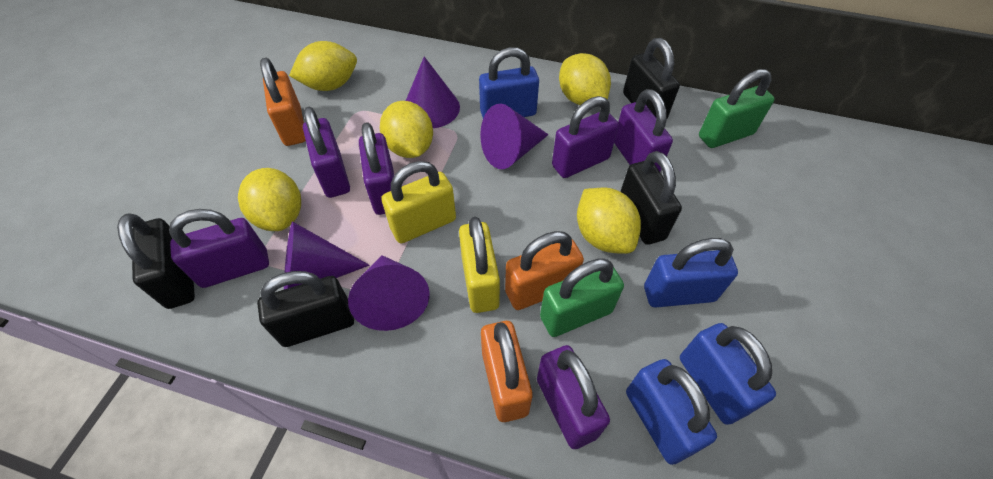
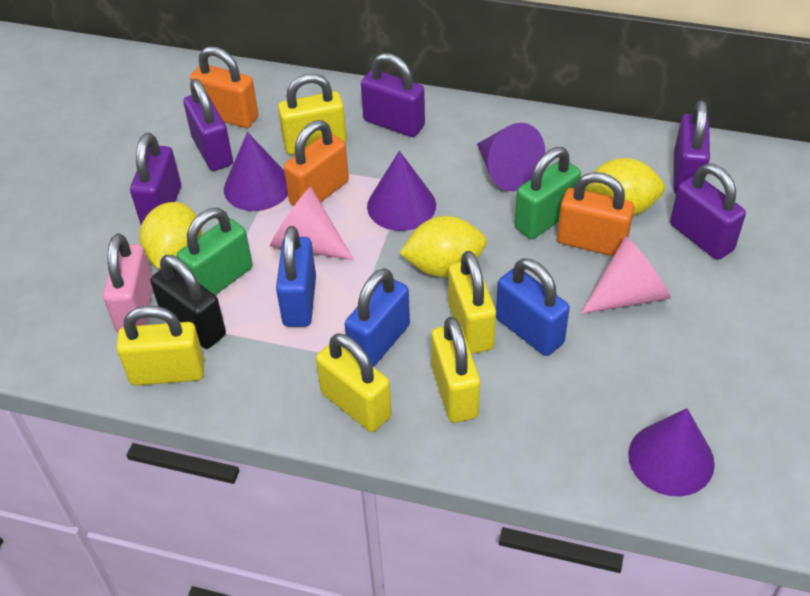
black padlock: [117,213,195,309] [257,271,354,347] [620,151,682,245] [623,38,680,118] = 4 -> [150,255,226,349] = 1
blue padlock: [479,47,539,118] [626,359,717,465] [644,238,738,308] [680,323,776,425] = 4 -> [276,226,316,327] [345,268,410,367] [496,258,570,356] = 3
pink cone: none = 0 -> [270,187,354,261] [581,236,671,314] = 2
pink padlock: none = 0 -> [103,234,153,333] = 1
purple padlock: [169,209,269,288] [303,107,350,198] [359,122,394,215] [537,345,610,449] [552,96,619,178] [614,89,673,172] = 6 -> [130,133,181,225] [183,79,233,171] [361,53,425,137] [670,163,746,260] [674,100,710,194] = 5
yellow lemon: [238,168,301,231] [289,41,357,91] [380,101,433,158] [559,53,611,105] [577,188,641,254] = 5 -> [140,202,202,269] [399,216,487,277] [585,158,666,216] = 3
yellow padlock: [381,161,456,243] [459,217,500,313] = 2 -> [116,305,205,386] [278,74,347,155] [316,333,392,432] [431,317,480,423] [448,251,496,354] = 5

